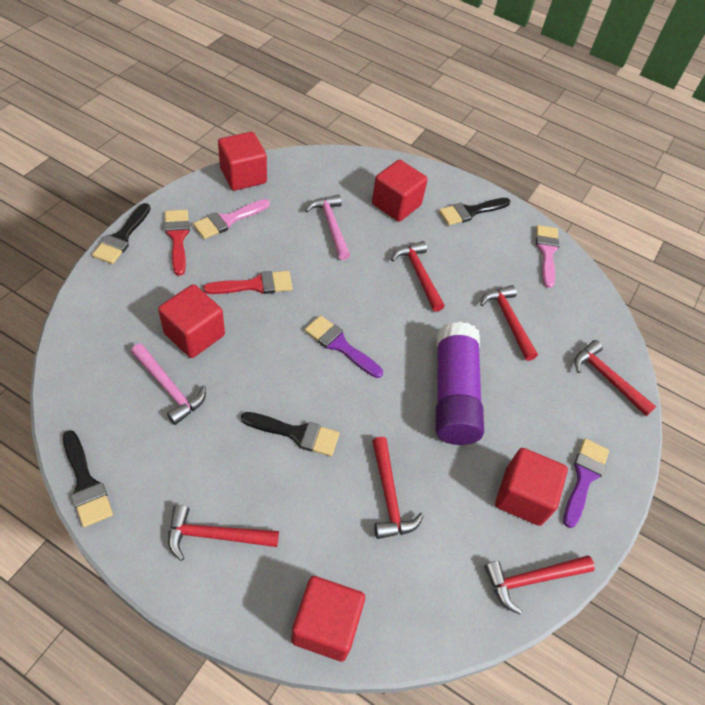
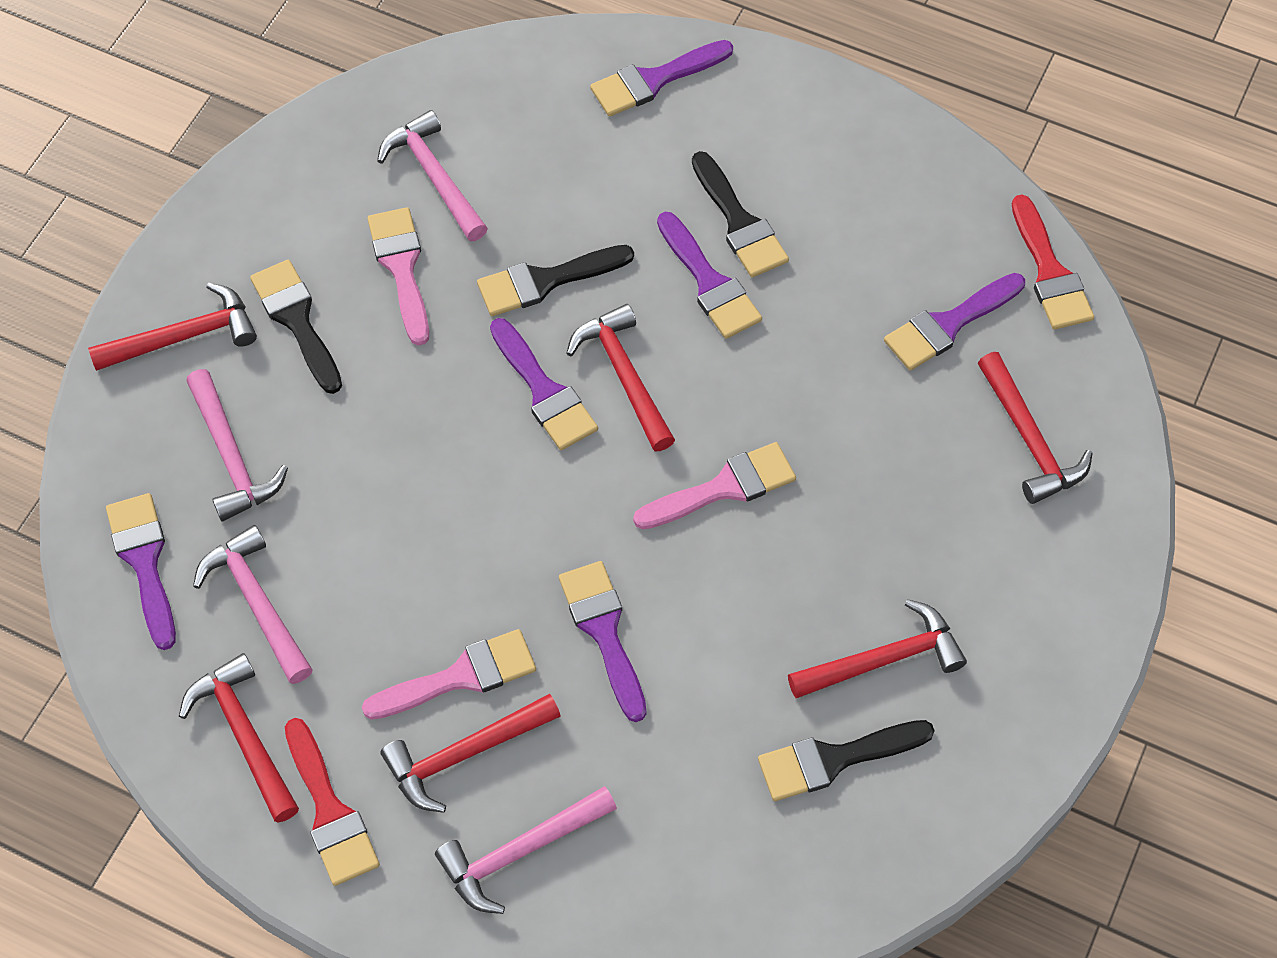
pink brush: [193,199,270,239] [536,225,560,288] = 2 -> [362,629,536,720] [367,207,429,346] [633,442,796,530] = 3
pink hammer: [131,343,206,425] [305,195,350,260] = 2 -> [186,369,288,521] [193,525,313,684] [377,110,488,241] [435,786,617,914] = 4
purple brush: [305,315,383,378] [563,438,609,528] = 2 -> [106,493,176,650] [490,318,598,450] [559,561,647,722] [590,40,733,117] [657,212,762,339] [884,273,1025,371] = 6
purple glue stick: [436,322,484,445] = 1 -> none = 0
red cube: [158,284,225,358] [218,132,267,191] [291,576,365,661] [372,160,428,222] [495,448,568,526] = 5 -> none = 0

